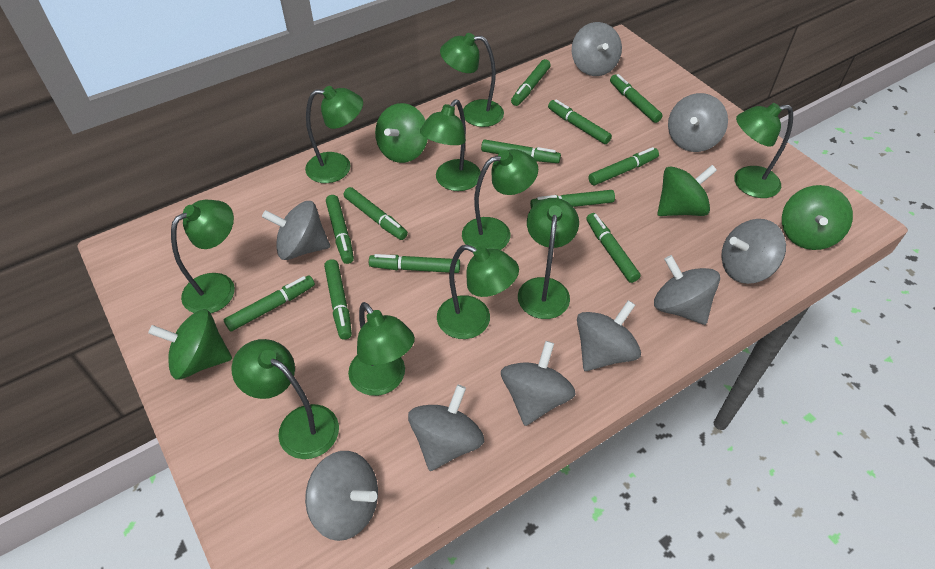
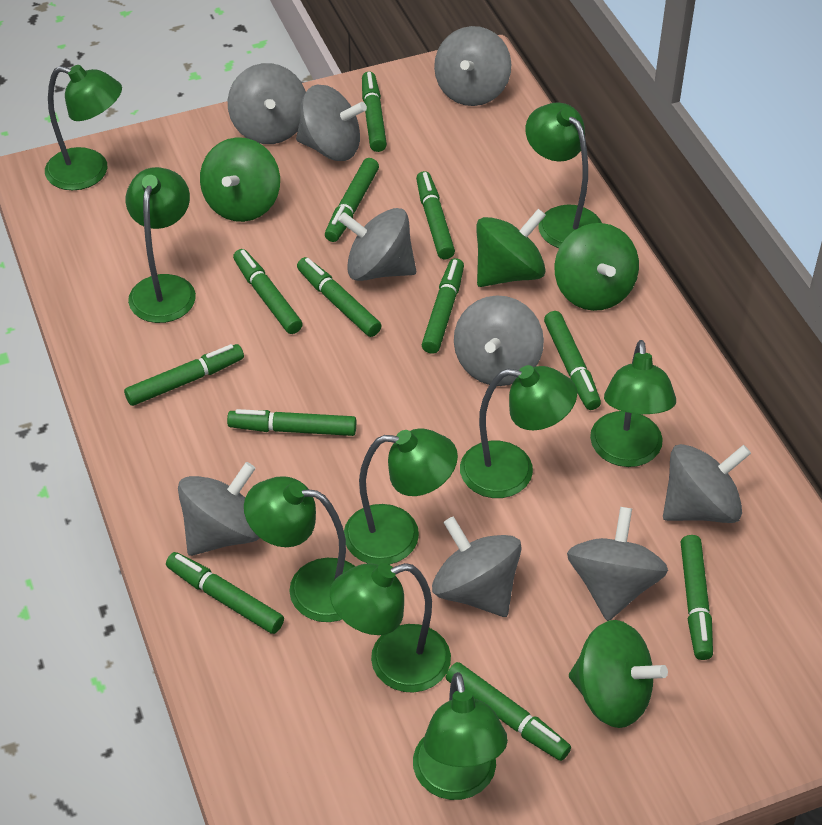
green lamp: [171,200,235,313] [231,339,339,459] [305,86,363,183] [348,302,415,396] [420,100,481,191] [437,245,519,339] [440,33,504,127] [462,149,538,250] [518,198,579,319] [734,103,793,198] = 10 -> [45,65,122,190] [125,167,196,323] [244,476,355,622] [330,563,451,693] [344,429,458,565] [413,672,508,800] [460,365,577,498] [525,102,602,248] [590,340,676,467] = 9

